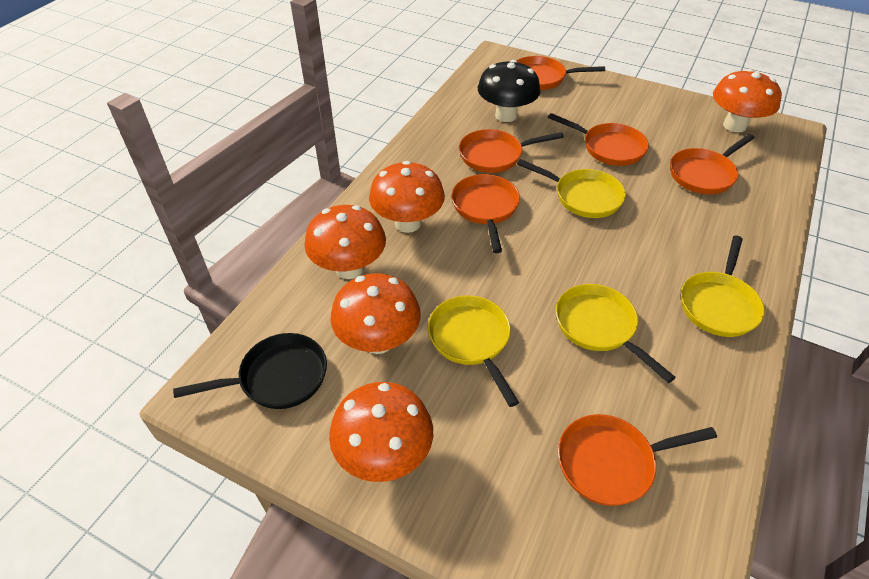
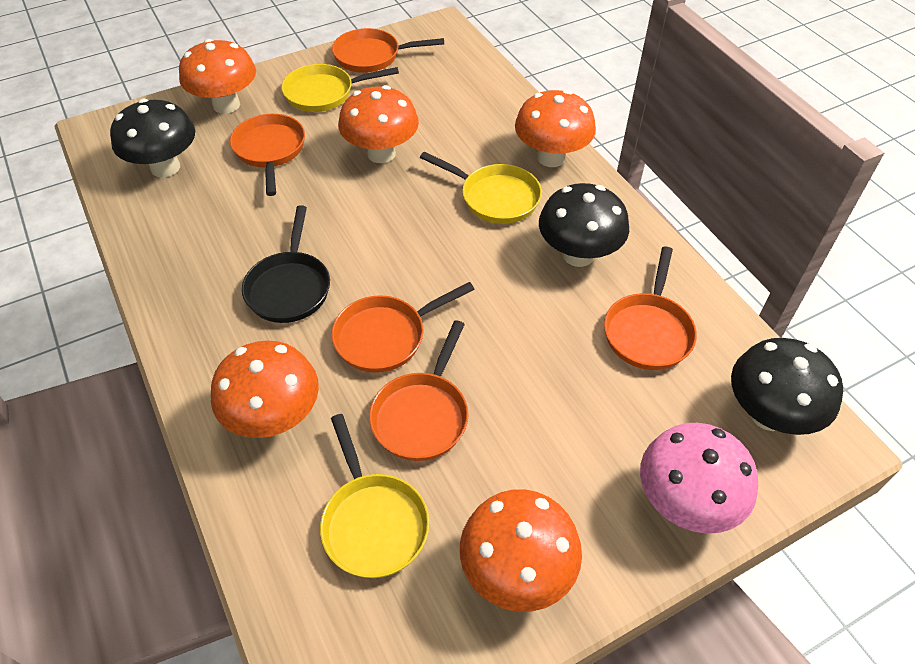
black mushroom: [478,60,541,122] = 1 -> [110,99,195,178] [539,183,629,267] [731,338,843,435] = 3
orange pan: [451,174,520,253] [459,129,564,173] [516,56,605,90] [548,113,649,166] [558,414,717,506] [670,134,754,194] = 6 -> [230,114,305,196] [331,282,475,373] [332,28,444,73] [369,320,469,461] [604,246,697,370] = 5
pink mushroom: none = 0 -> [640,423,758,534] = 1
yellow pan: [428,295,519,407] [517,159,626,218] [556,284,676,383] [681,236,765,337] = 4 -> [281,64,399,112] [320,414,430,578] [420,151,542,224] = 3

